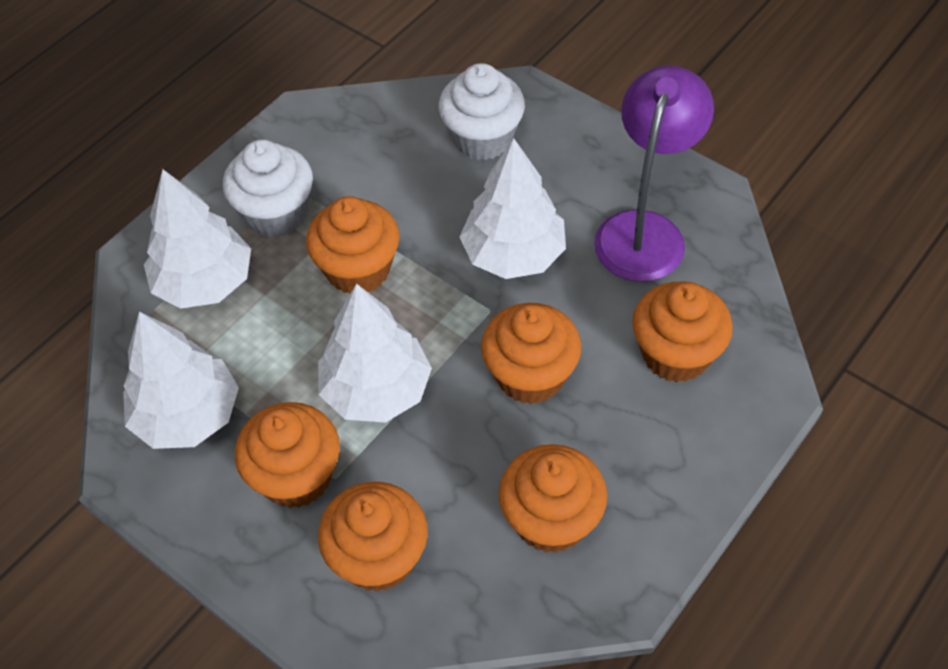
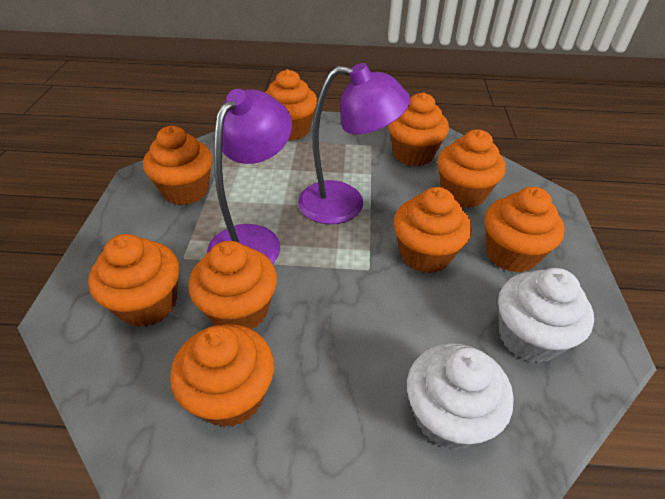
orange cupcake: [235,402,340,508] [306,196,399,294] [318,482,428,592] [481,303,581,405] [499,444,607,553] [632,282,733,382] = 6 -> [88,234,179,327] [143,126,212,205] [170,324,274,427] [189,241,277,329] [265,69,317,140] [388,93,449,166] [394,187,472,273] [438,129,506,208] [485,187,565,273] = 9
purple lamp: [594,65,714,282] = 1 -> [207,89,292,264] [298,63,411,224] = 2
white tree: [123,311,239,449] [144,169,251,309] [318,283,432,422] [460,138,566,279] = 4 -> none = 0

